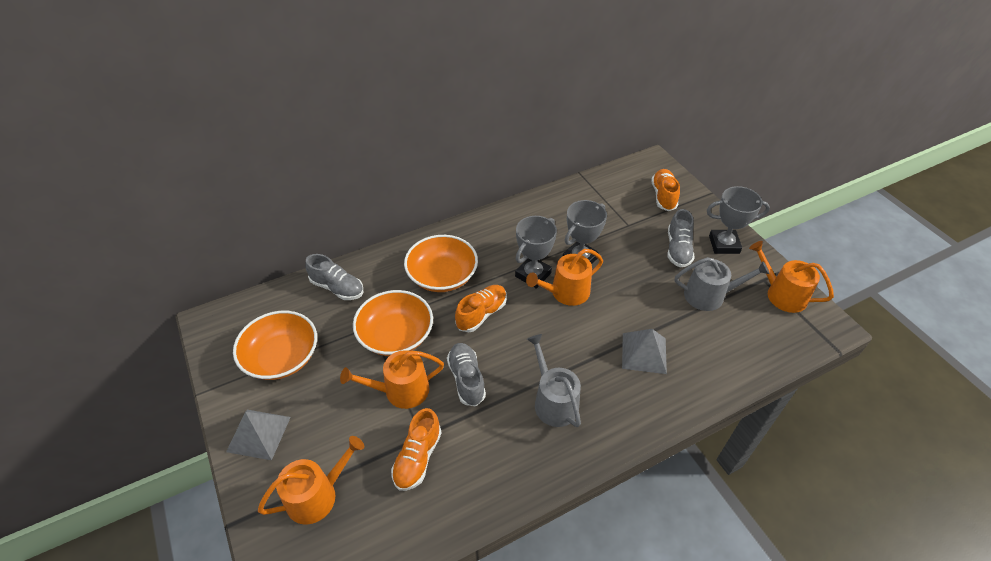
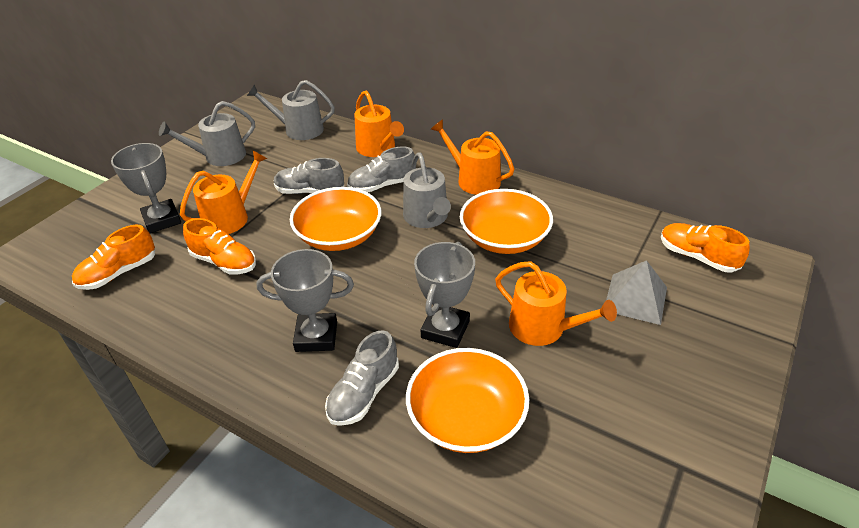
grey pyramid: [226,410,291,460] [622,329,667,374] = 2 -> [606,260,667,325] = 1
grey watering can: [527,334,581,427] [675,257,770,311] = 2 -> [159,101,255,166] [247,80,335,140] [403,153,451,228] = 3

